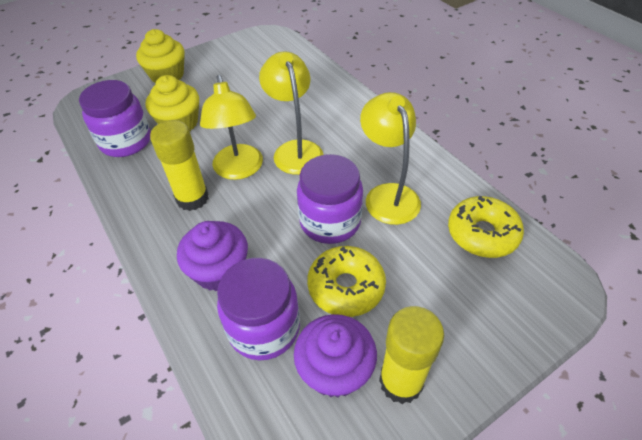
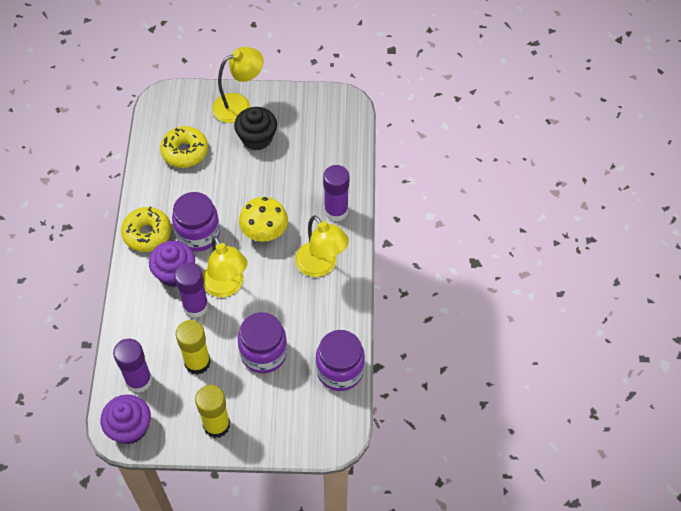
black cupcake: none = 0 -> [234,107,277,150] = 1
purple glue stick: none = 0 -> [113,339,152,393] [174,262,209,318] [323,165,349,221] = 3
yellow cupcake: [136,29,185,84] [146,75,199,131] = 2 -> none = 0
yellow mushroom: none = 0 -> [239,197,288,242] = 1

